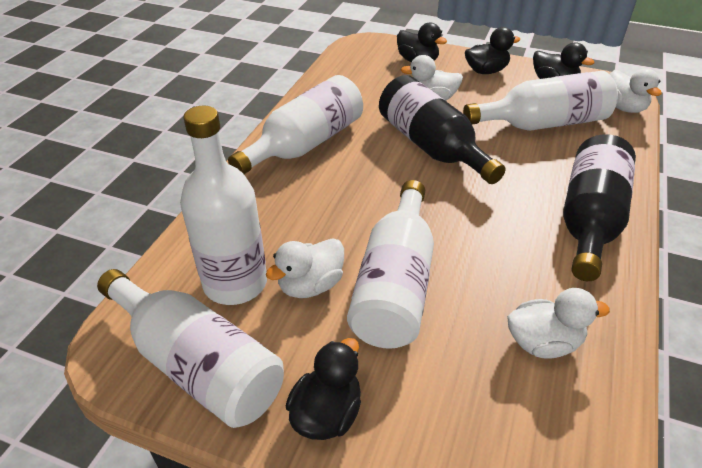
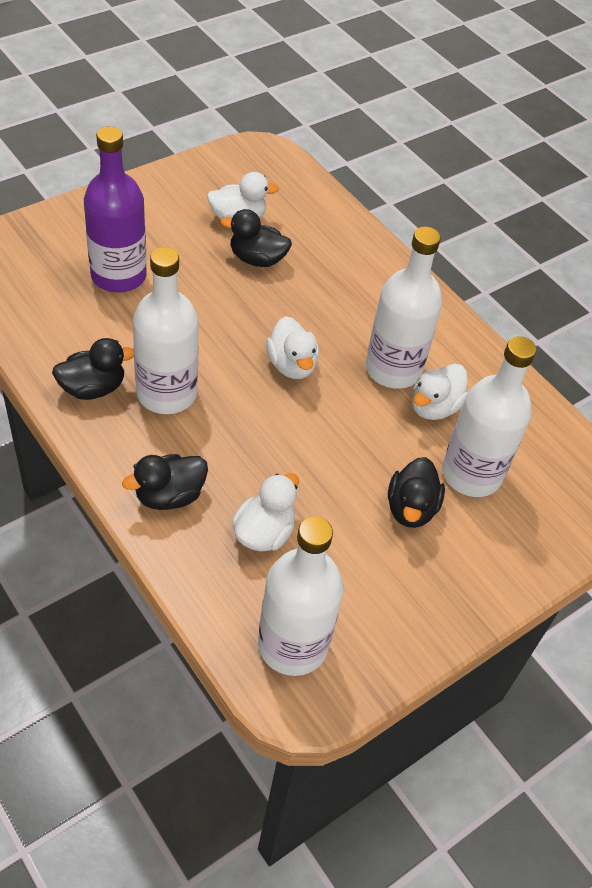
black bottle: [379,75,505,184] [563,134,636,281] = 2 -> none = 0
purple bottle: none = 0 -> [84,126,147,293] = 1
white bottle: [97,269,284,428] [180,106,267,305] [228,75,363,174] [347,180,434,349] [463,71,618,131] = 5 -> [133,247,199,414] [258,516,344,676] [366,227,442,389] [442,336,537,497] = 4

